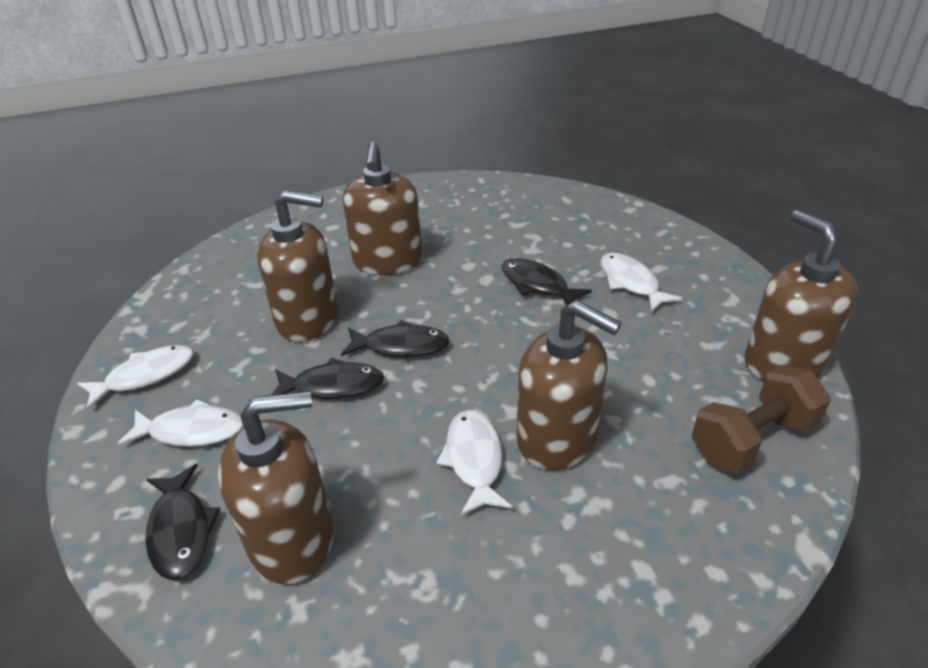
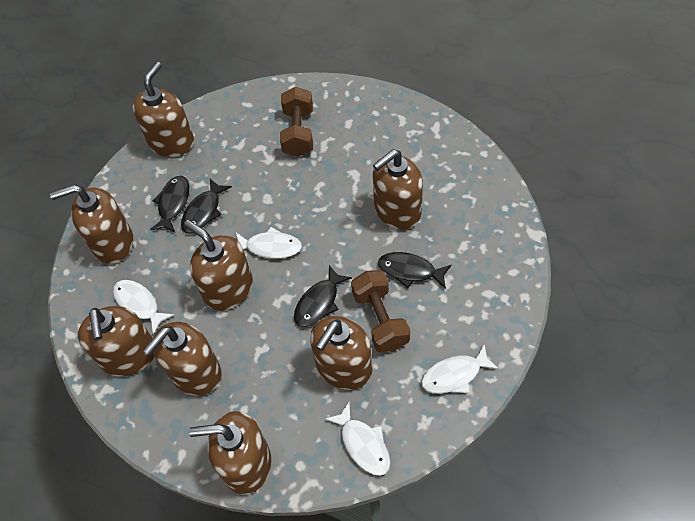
brown dumbbell: [692,365,831,474] = 1 -> [280,87,313,157] [351,270,410,353] = 2
brown soap dispenser: [218,391,334,584] [257,190,338,342] [343,141,422,275] [517,300,622,470] [745,210,858,381] = 5 -> [50,185,133,264] [78,306,155,376] [132,62,194,157] [143,322,222,396] [184,220,253,311] [189,411,271,495] [310,316,372,390] [373,150,423,229] = 8

